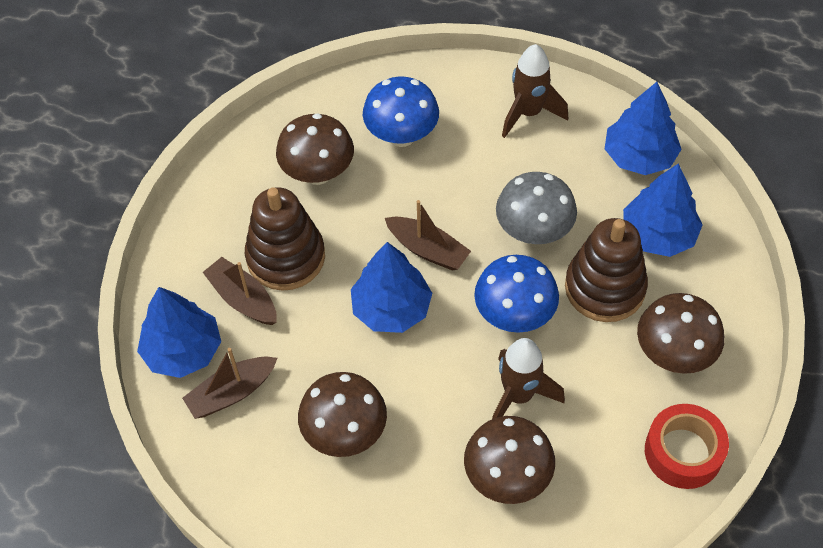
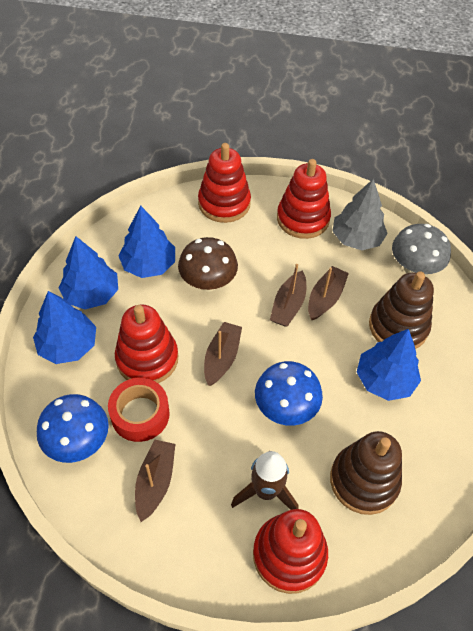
brown boat: [182,348,277,419] [203,257,277,325] [385,200,471,271] = 3 -> [135,439,175,522] [204,322,242,386] [270,264,306,327] [308,266,349,320] = 4
brown mushroom: [276,113,354,185] [298,372,387,457] [464,416,555,504] [637,293,724,374] = 4 -> [178,237,238,292] = 1
brown rocket: [492,338,565,419] [502,44,568,138] = 2 -> [231,451,299,510] = 1
grey tree: none = 0 -> [332,178,388,250] = 1
red stacking toy: none = 0 -> [115,305,178,383] [198,143,251,223] [253,509,328,594] [277,159,331,239] = 4

